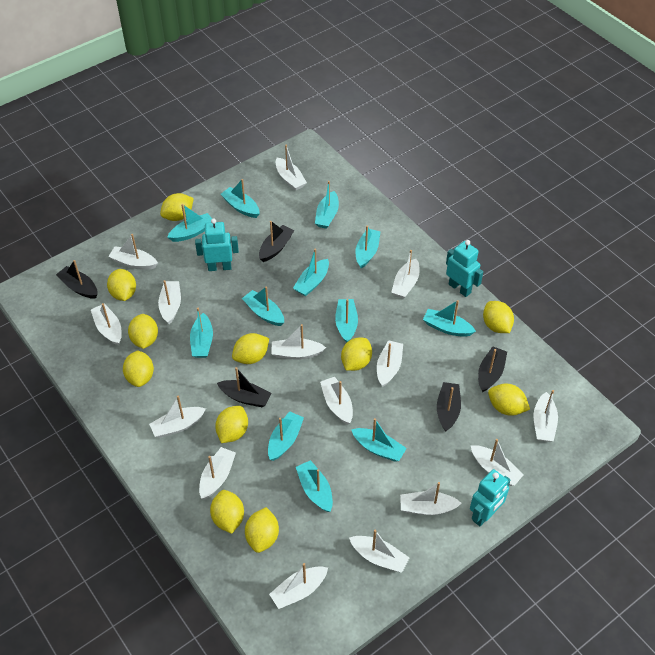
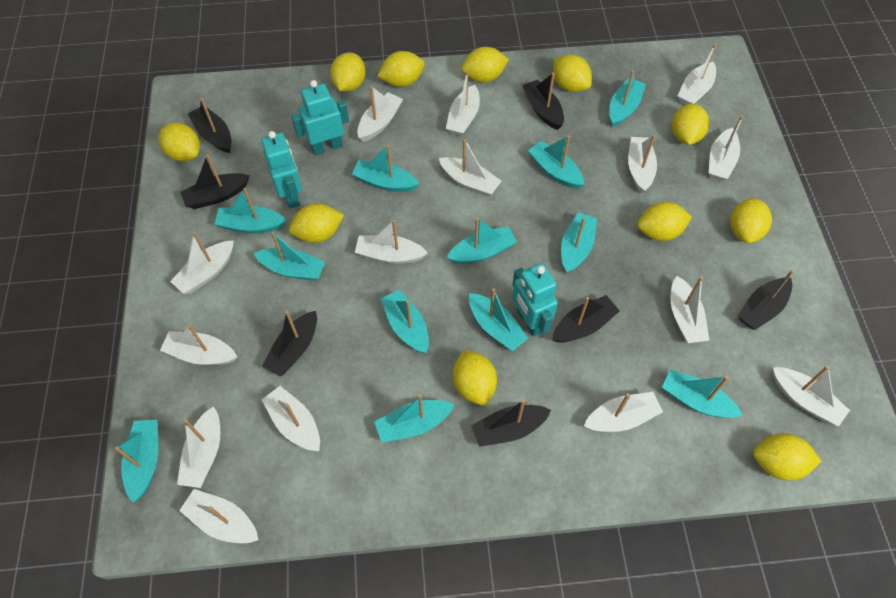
black boat: [56,260,97,299] [217,367,271,407] [259,221,294,262] [437,382,461,432] [478,346,507,392] = 5 -> [180,154,250,209] [188,98,232,153] [262,311,317,377] [471,399,551,447] [522,73,564,130] [552,295,620,342] [738,269,794,330] = 7

